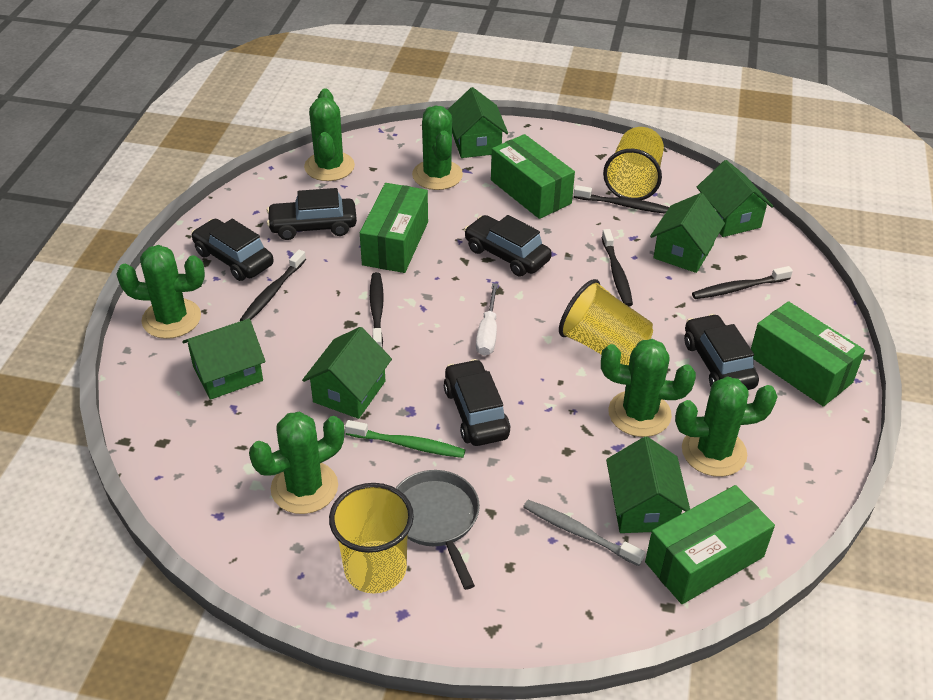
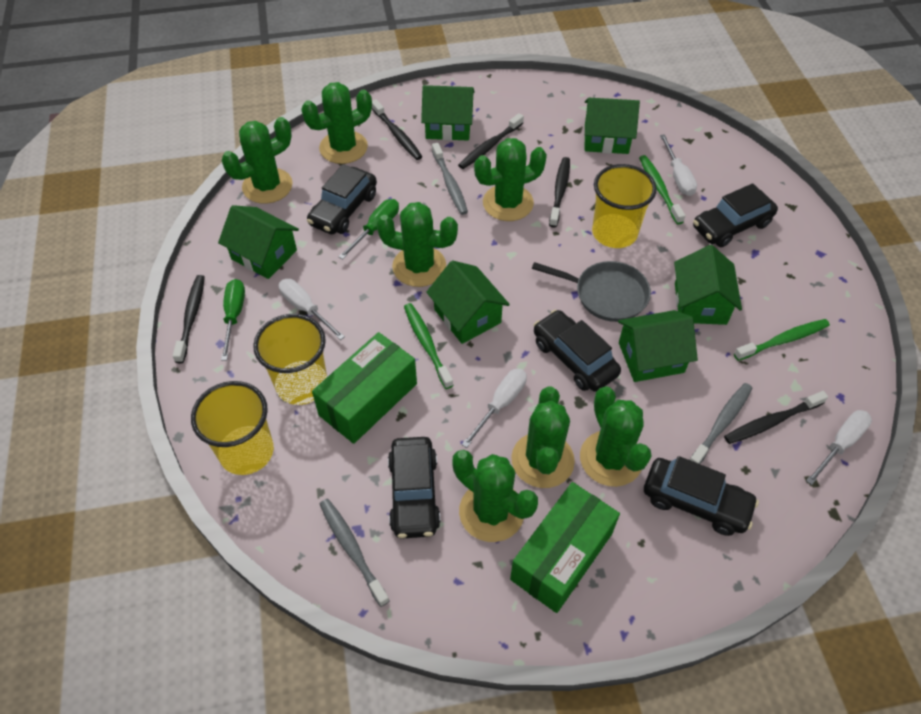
green box: [360,183,428,273] [491,134,575,219] [645,485,775,604] [751,301,865,407] = 4 -> [312,332,417,444] [510,482,620,613] = 2
green cactus: [116,245,205,339] [249,412,344,514] [304,89,355,181] [412,106,463,190] [601,339,696,437] [675,376,778,477] = 6 -> [222,117,293,204] [301,82,372,164] [376,202,458,287] [452,450,538,542] [474,138,547,221] [511,386,575,488] [580,386,652,487] = 7
green screwdriver: none = 0 -> [221,279,245,361] [339,199,399,259] = 2
green toothbrush: [345,420,465,458] = 1 -> [404,303,454,389] [639,155,686,225] [734,319,830,361] = 3
grey toothbrush: [523,500,645,566] = 1 -> [320,499,390,607] [432,143,468,215] [690,383,752,464] = 3
white screwdriver: [476,283,498,356] = 1 -> [279,279,345,340] [462,369,527,448] [660,134,697,196] [806,410,872,485] = 4

